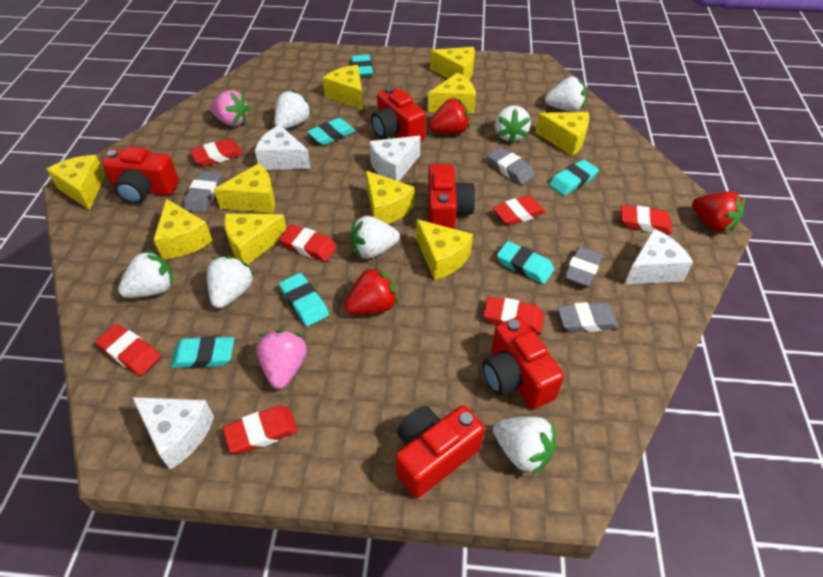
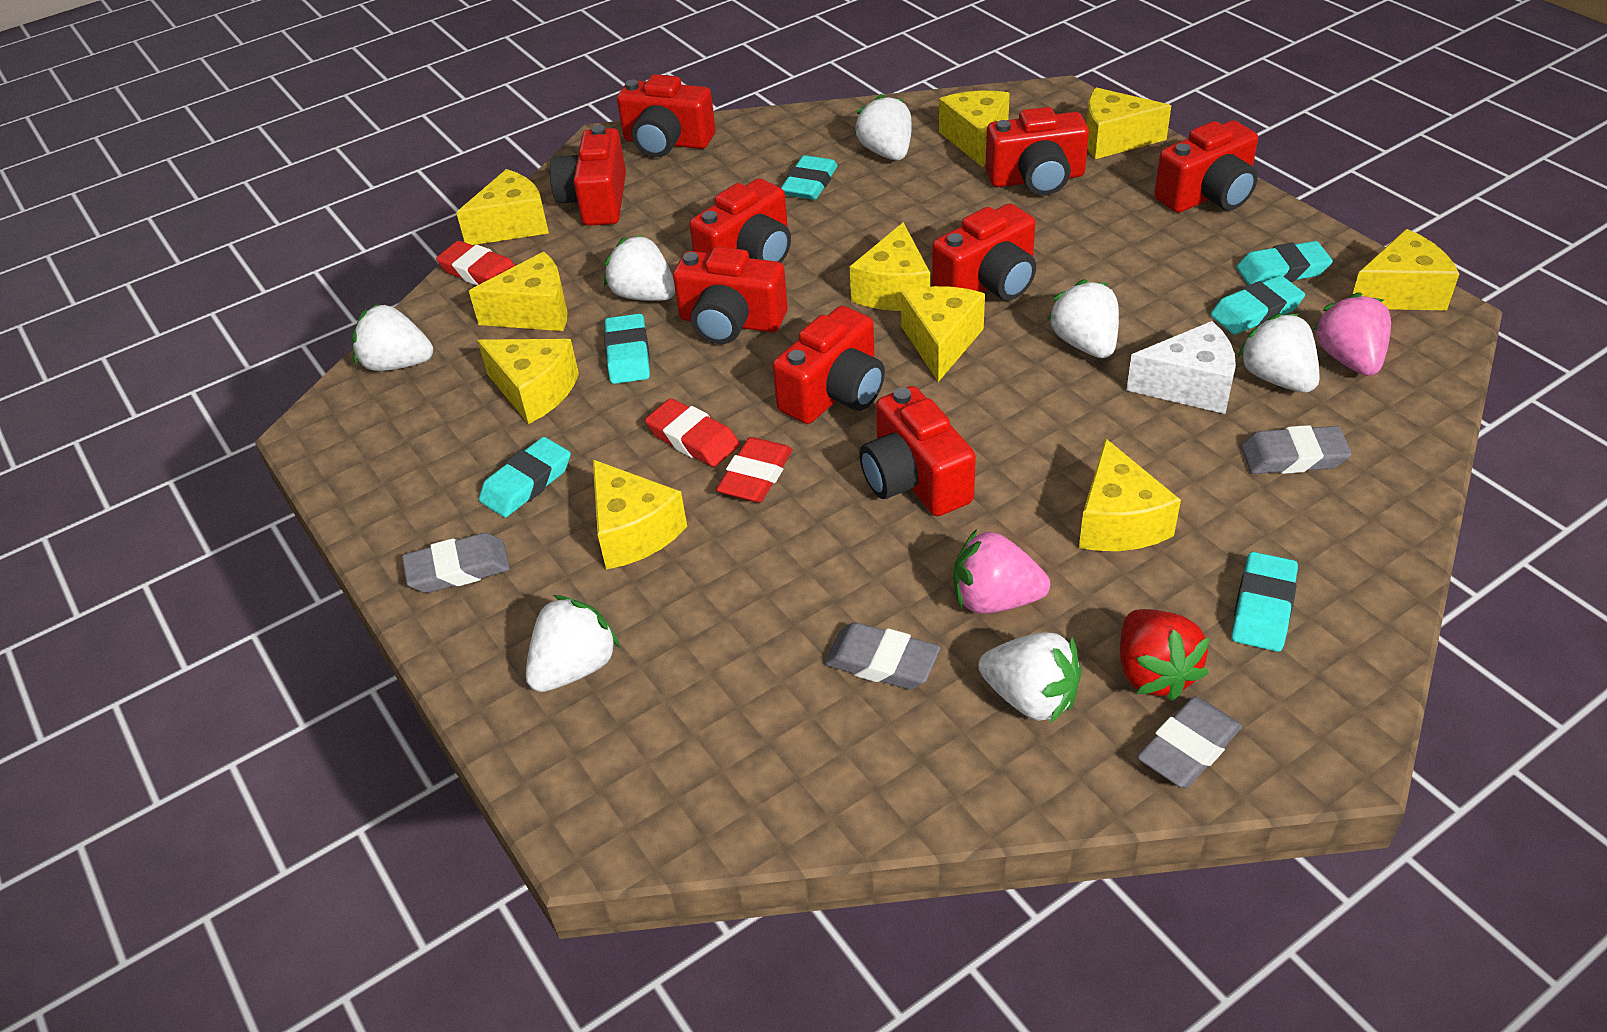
red camera: [102,146,179,204] [371,87,426,141] [395,405,485,498] [428,164,476,229] [482,317,564,409] = 5 -> [550,125,626,226] [617,74,715,157] [673,247,788,344] [689,178,791,263] [773,306,885,424] [859,386,976,516] [932,203,1036,301] [985,107,1089,195] [1154,120,1258,213] = 9
red eraser: [95,324,161,376] [190,139,243,166] [223,406,298,454] [279,224,337,262] [483,296,544,334] [493,195,546,226] [621,205,672,234] = 7 -> [436,241,515,285] [645,398,740,467] [716,437,793,503] = 3
red strawberry: [345,266,398,314] [429,98,470,134] [692,192,745,232] = 3 -> [1120,609,1210,701] = 1
white cheese: [132,397,214,470] [255,125,311,170] [369,136,420,181] [624,229,693,285] = 4 -> [1126,321,1236,414] = 1

